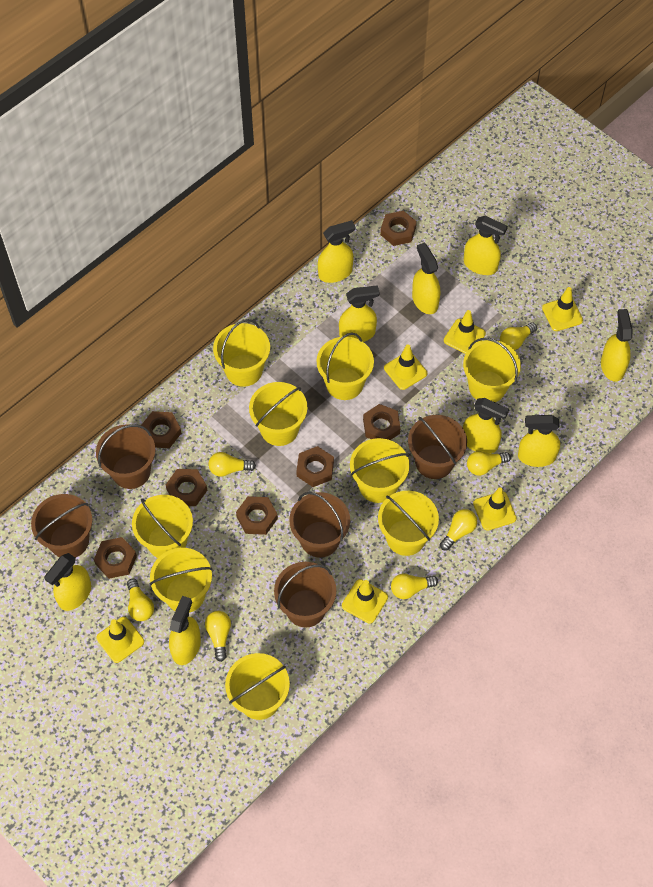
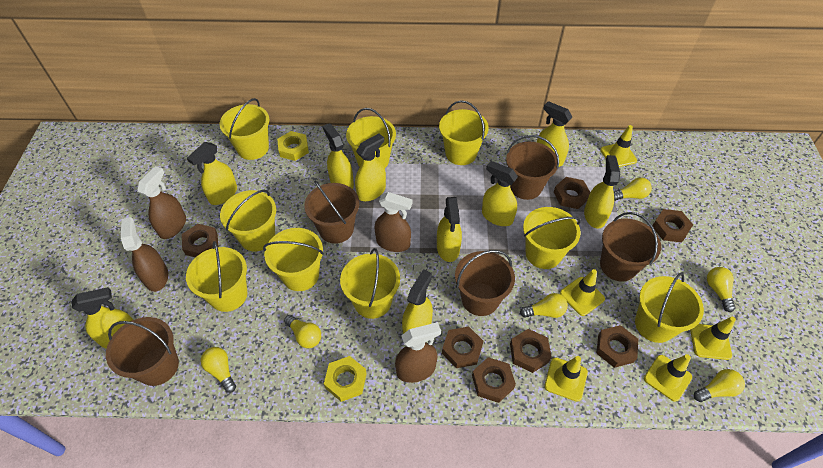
brown spray bottle: none = 0 -> [121,217,168,292] [137,166,186,239] [375,192,413,252] [395,322,441,383] = 4
yellow light bulb: [127,579,154,621] [205,611,231,662] [209,452,256,477] [391,573,438,599] [440,509,477,551] [467,451,511,476] [500,322,537,350] = 7 -> [200,347,236,393] [284,315,321,348] [520,293,568,318] [614,177,652,201] [694,369,745,402] [707,267,735,312] = 6
yellow nut: none = 0 -> [277,131,309,161] [324,356,367,402] = 2
yellow traffic cone: [96,617,144,663] [342,579,388,624] [384,344,427,390] [444,310,486,354] [473,488,517,531] [542,287,583,331] = 6 -> [544,356,588,402] [560,269,605,316] [600,125,637,167] [644,354,692,402] [690,316,736,360] = 5

